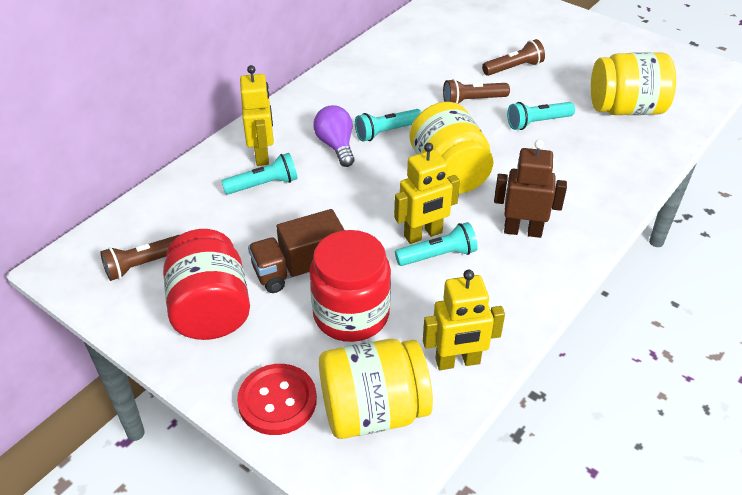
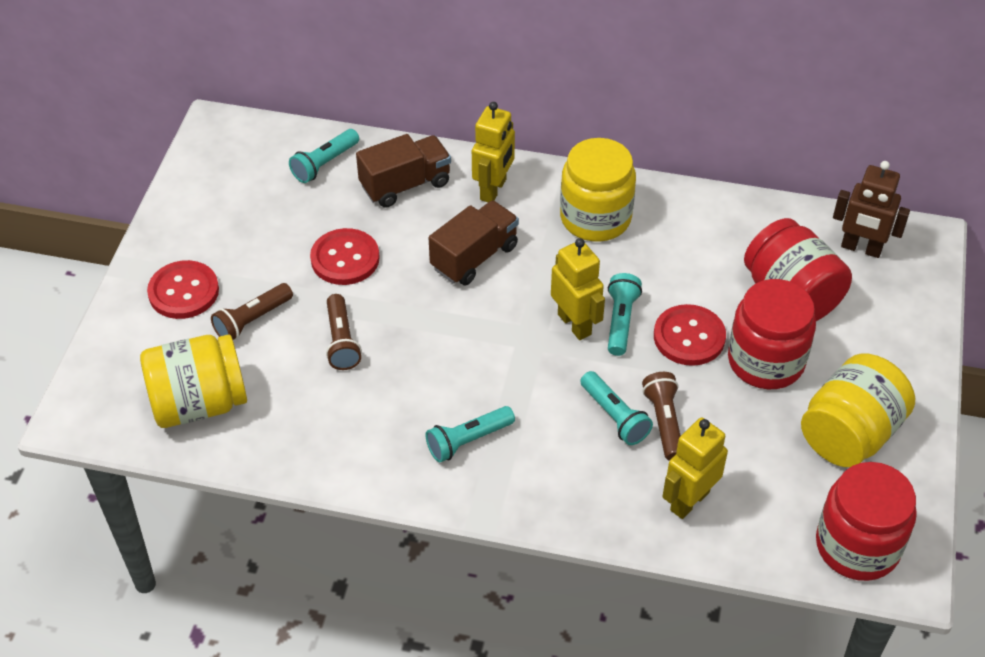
brown truck: [248,209,344,293] = 1 -> [356,134,451,208] [429,200,519,285] = 2
purple light bulb: [313,105,354,167] = 1 -> none = 0
red button: [237,364,317,435] = 1 -> [147,260,219,319] [310,228,380,285] [654,304,726,366] = 3
red jar: [163,229,250,340] [310,230,391,342] = 2 -> [728,279,816,389] [744,218,852,321] [816,462,917,581] = 3

